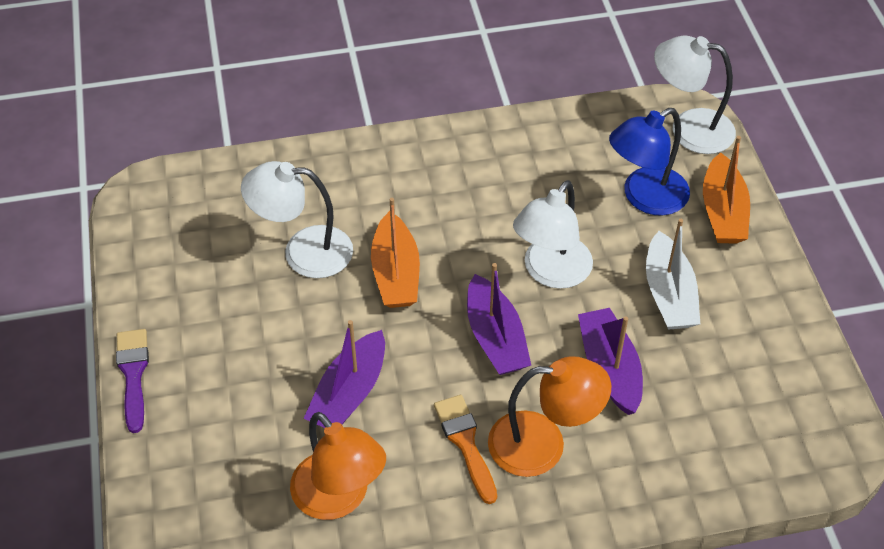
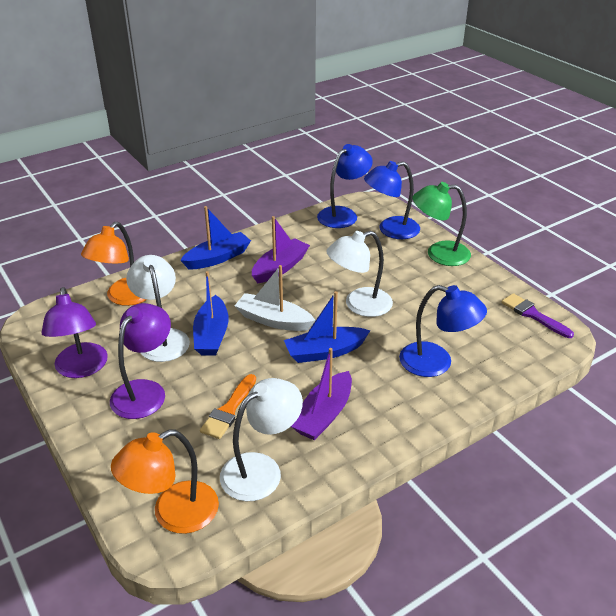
blue boat: none = 0 -> [180,206,251,269] [193,271,229,355] [284,291,370,363] = 3
blue lamp: [609,108,690,216] = 1 -> [317,144,373,228] [364,161,420,239] [399,285,487,377] = 3
green lamp: none = 0 -> [413,182,471,266] = 1
orange boat: [371,198,420,308] [703,136,750,244] = 2 -> none = 0
purple boat: [304,320,385,428] [467,263,531,375] [578,308,643,415] = 3 -> [252,216,310,283] [291,348,352,440] = 2
purple lamp: none = 0 -> [41,287,108,378] [110,303,171,419] = 2

